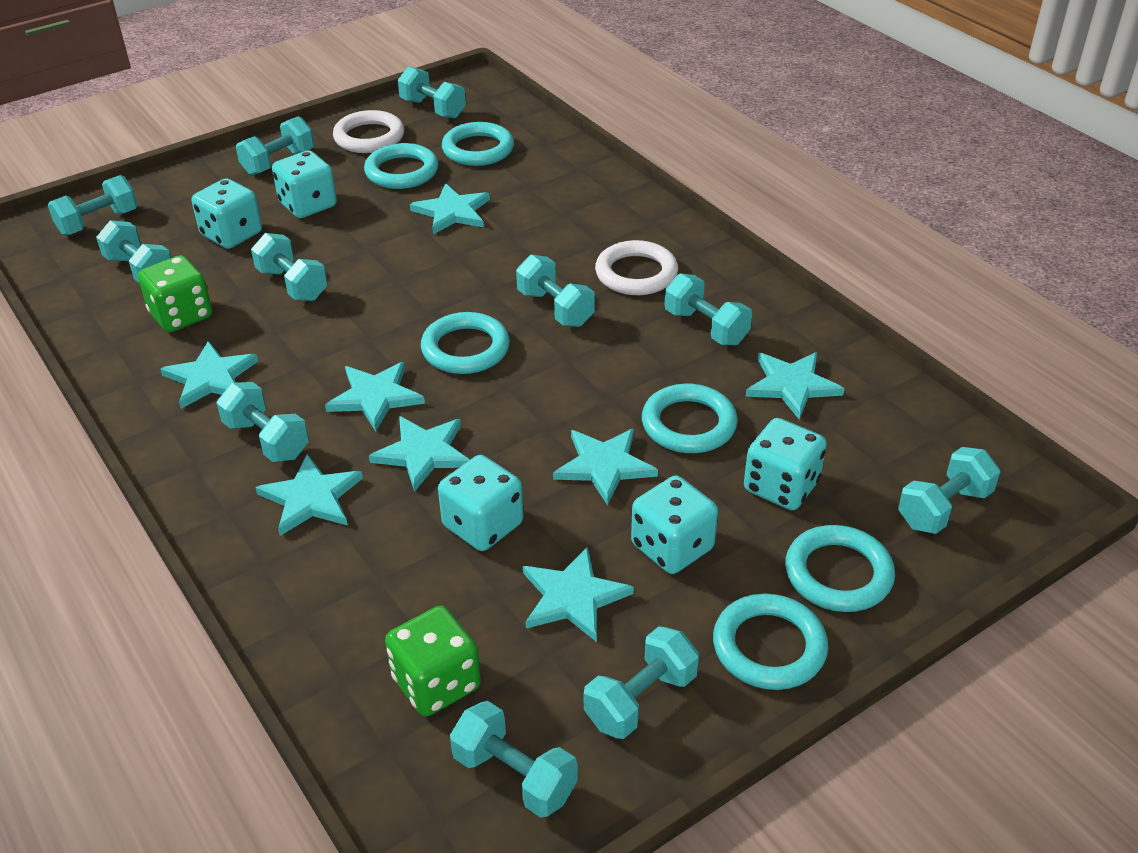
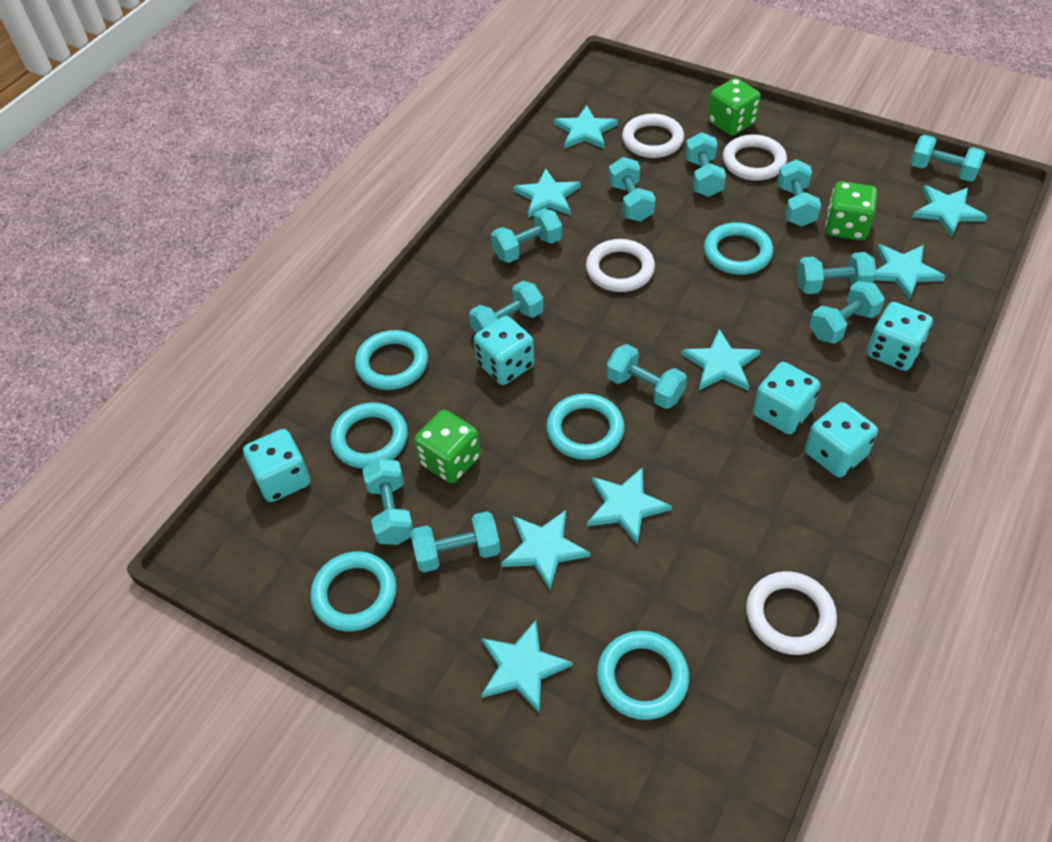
green dice: [138,255,212,332] [385,606,481,716] = 2 -> [414,410,481,483] [708,78,761,136] [825,181,877,240] = 3
white ring: [333,110,404,153] [595,240,678,295] = 2 -> [586,239,655,292] [622,114,684,158] [723,134,787,181] [746,571,837,655] = 4

